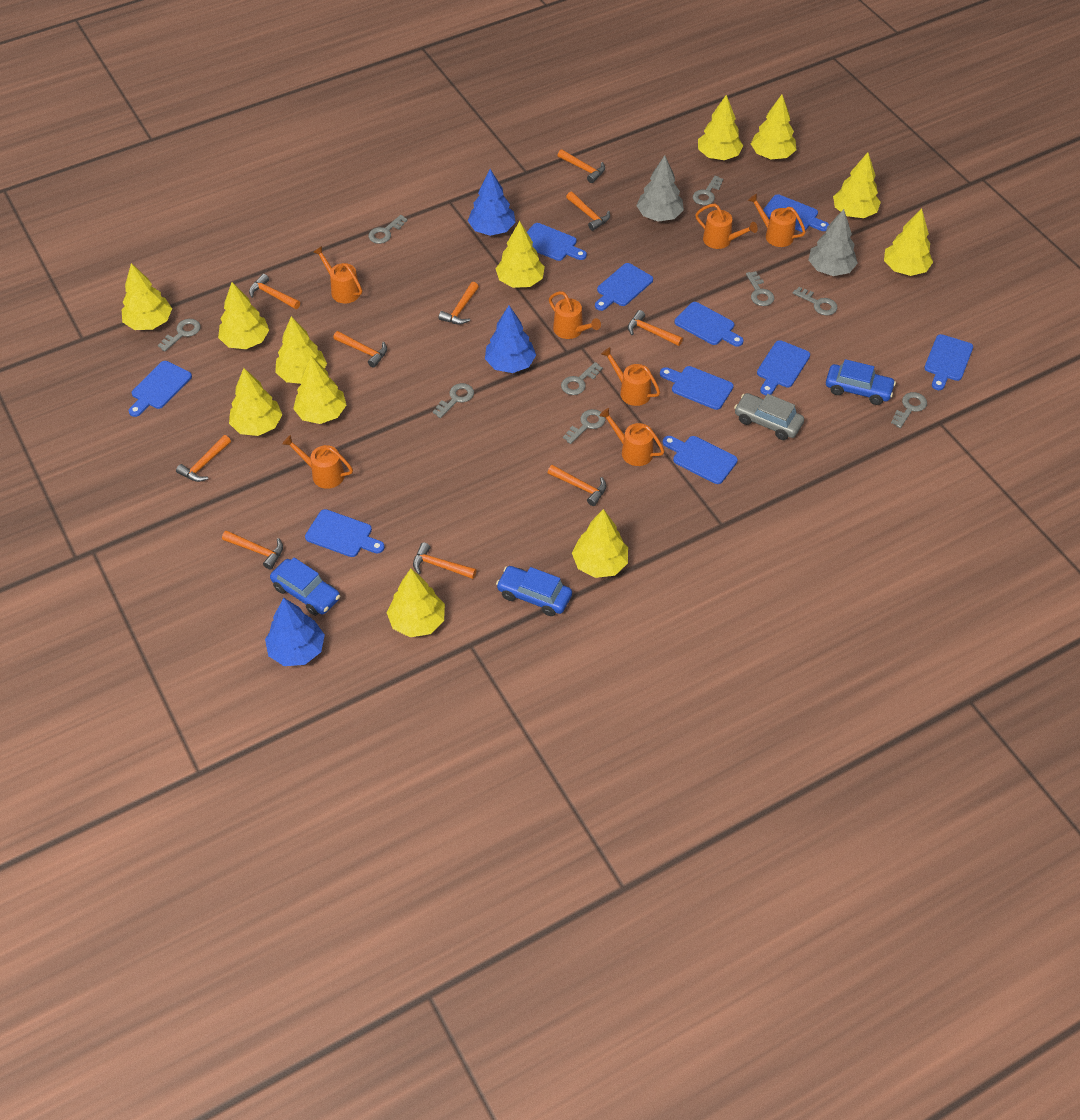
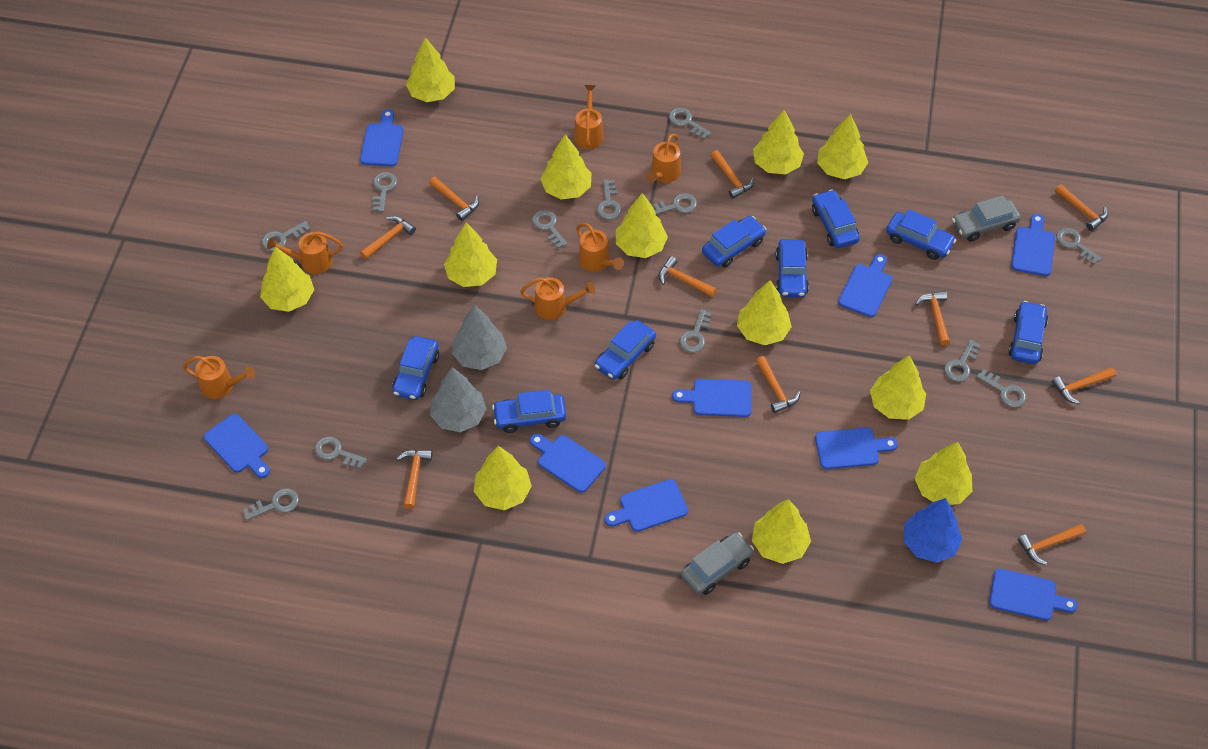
blue car: [270,558,340,616] [496,566,572,616] [826,359,896,405] = 3 -> [392,336,439,400] [492,390,566,433] [595,320,656,380] [702,216,766,268] [775,239,809,297] [812,189,860,248] [886,209,956,260] [1008,301,1048,364] = 8
blue cutting board: [129,361,192,417] [305,509,385,557] [527,223,587,261] [595,263,653,311] [660,366,734,410] [663,436,738,484] [675,302,744,347] [757,340,810,395] [763,194,829,232] [924,334,973,390] = 10 -> [204,414,270,478] [360,109,404,167] [530,434,606,493] [604,479,688,532] [672,379,752,417] [815,427,898,469] [838,254,892,317] [989,568,1078,621] [1011,214,1055,276] = 9
blue tree: [265,598,325,666] [468,169,516,236] [485,306,536,373] = 3 -> [904,498,962,563] = 1
grey car: [734,393,804,440] = 1 -> [681,533,754,595] [952,195,1021,242] = 2
grey key: [158,319,201,351] [369,215,408,244] [433,383,474,418] [561,362,603,395] [563,409,605,444] [693,176,723,205] [746,271,774,306] [793,287,837,315] [891,392,927,428] = 9 -> [243,488,299,521] [262,221,311,251] [315,437,367,469] [373,172,397,212] [532,210,568,248] [597,180,621,220] [653,193,697,214] [669,108,711,139] [679,309,711,353] [944,340,980,382] [977,370,1026,407] [1056,228,1102,265] = 12
orange watering can: [282,435,353,489] [313,246,362,303] [549,291,601,339] [599,408,665,466] [601,347,660,406] [695,204,758,249] [748,194,806,247] = 7 -> [183,356,255,399] [267,231,343,274] [520,277,595,320] [574,85,604,149] [576,223,624,271] [646,134,681,183] = 6

